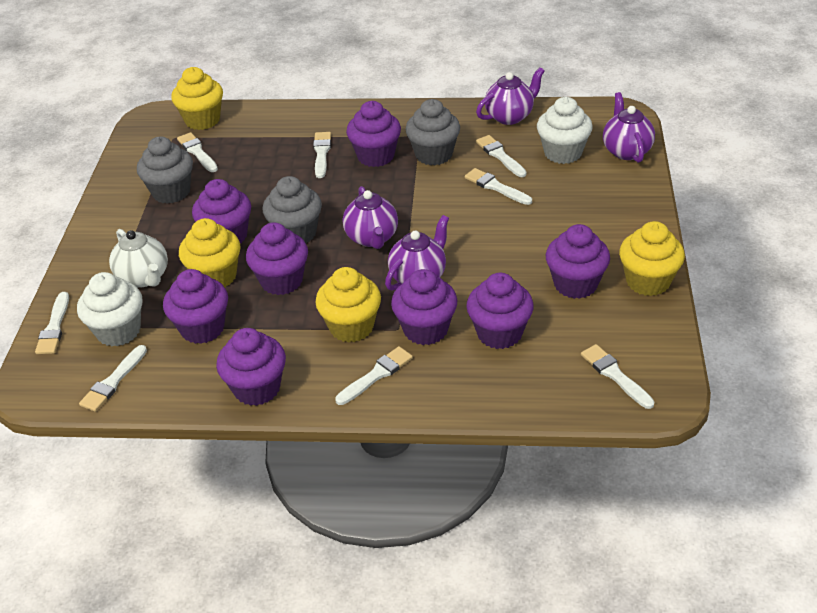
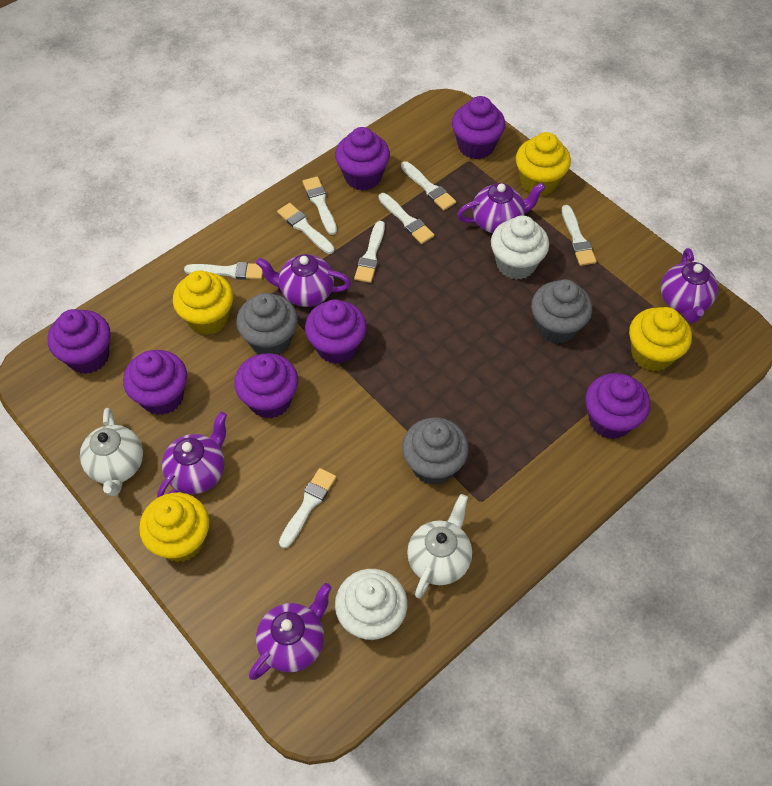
purple cupcake: [163,269,228,344] [192,179,251,244] [216,328,286,406] [246,222,308,295] [346,101,401,167] [391,269,457,345] [466,273,534,349] [546,224,610,299] = 8 -> [48,309,111,374] [123,350,187,415] [234,353,298,419] [305,299,367,364] [335,127,390,191] [452,96,505,159] [585,373,650,439] = 7
purple teapot: [343,186,398,249] [385,215,449,291] [476,67,544,125] [603,92,655,163] = 4 -> [157,412,227,498] [249,583,332,680] [256,254,351,307] [457,183,546,233] [661,248,718,323] = 5
white teapot: [109,229,168,288] = 1 -> [80,408,143,496] [407,494,472,598] = 2

